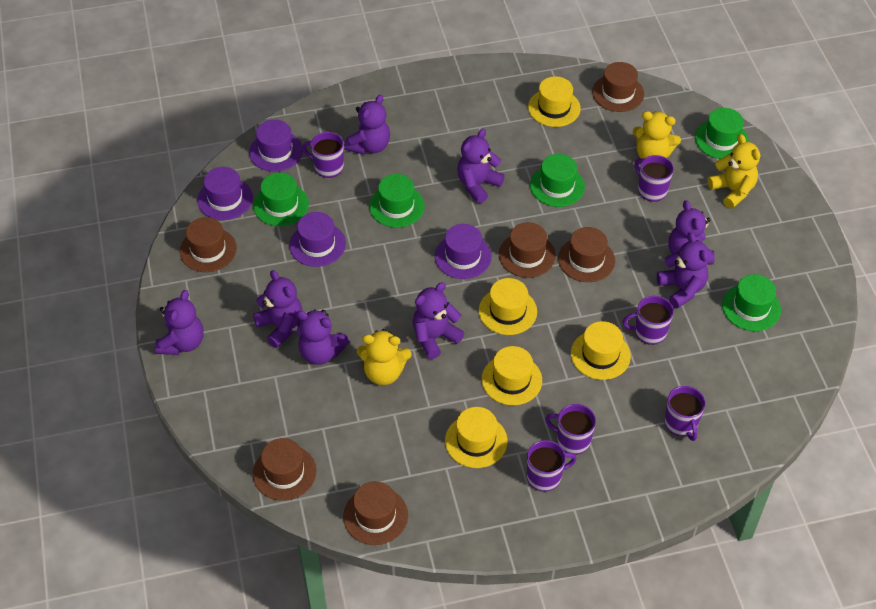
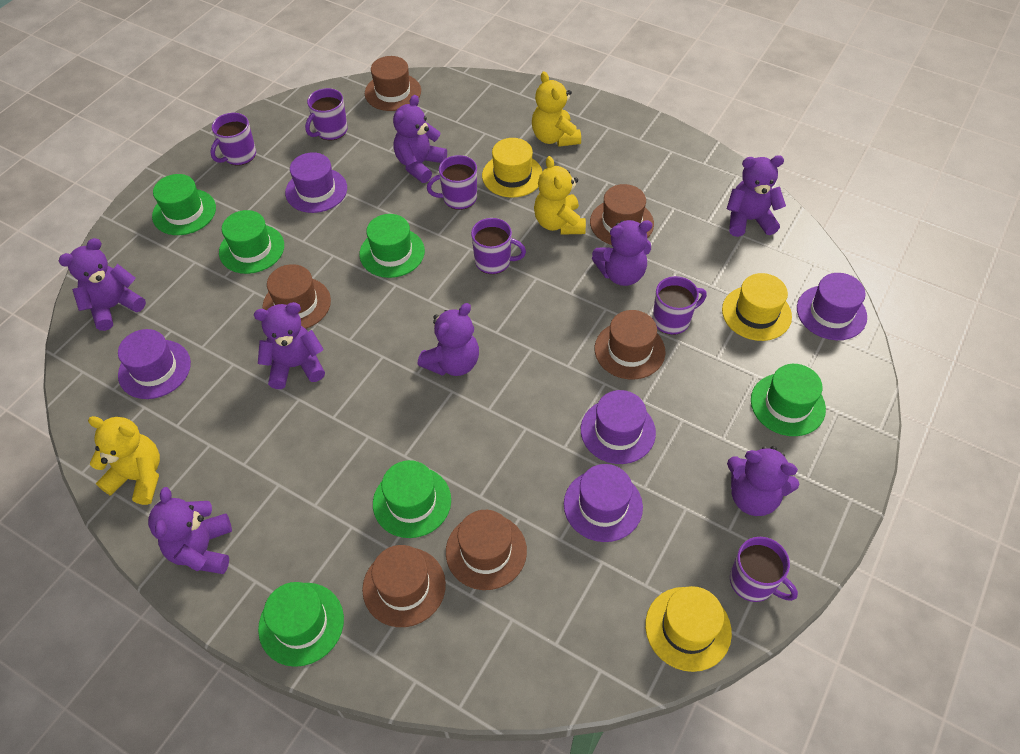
green hat: [253,173,309,226] [369,174,425,228] [530,154,585,207] [695,108,749,159] [722,274,781,331] = 5 -> [152,174,216,235] [219,210,284,274] [258,582,344,667] [359,214,425,278] [373,460,451,538] [751,364,826,436] = 6
purple hat: [197,167,253,220] [249,120,303,172] [289,212,346,267] [435,224,492,279] = 4 -> [118,329,191,399] [285,152,347,213] [564,464,643,542] [581,390,656,464] [797,273,867,340] = 5
yellow hat: [445,407,508,468] [479,278,537,335] [482,346,542,405] [528,76,581,127] [571,321,631,380] = 5 -> [482,138,543,198] [645,586,732,672] [722,273,792,341] = 3

